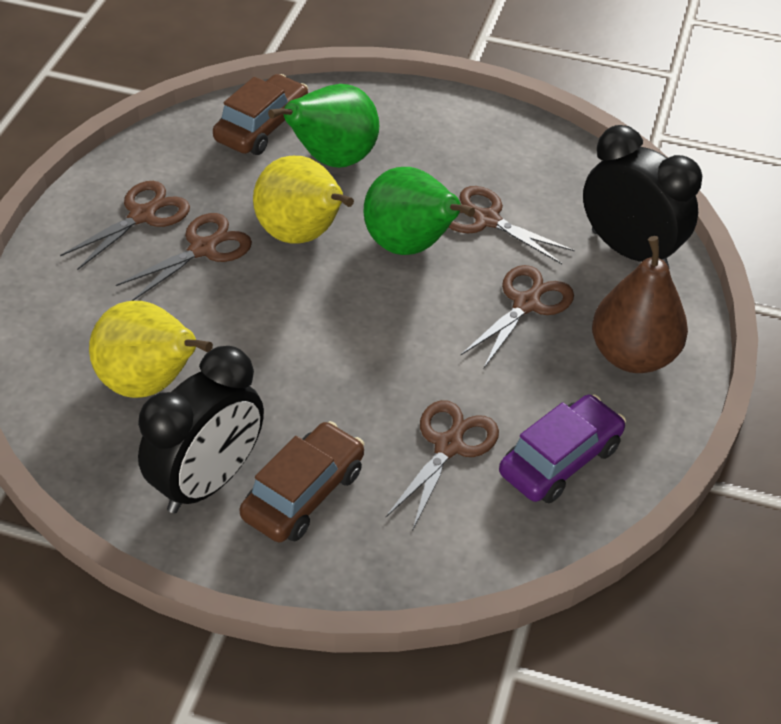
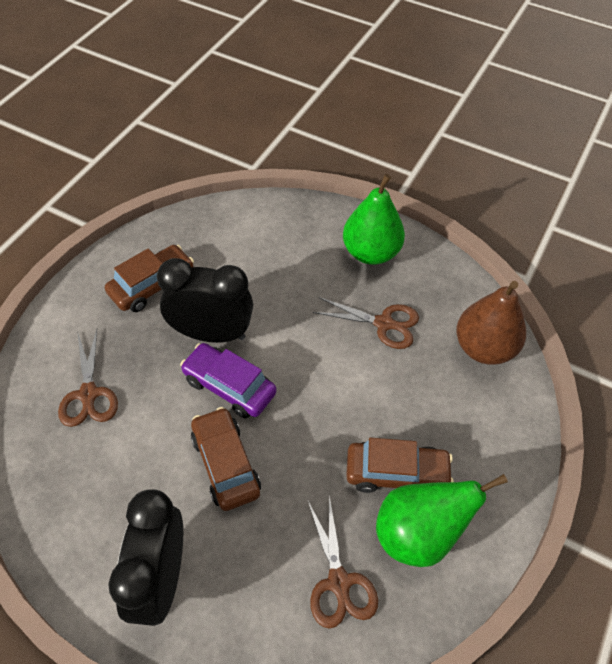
brown car: [213,74,308,155] [240,421,365,542] = 2 -> [105,245,194,312] [191,407,261,511] [346,437,454,493] = 3
brown scissors: [60,181,190,270] [116,213,252,301] [386,400,499,529] [448,186,575,264] [461,265,574,368] = 5 -> [58,329,118,427] [307,496,378,629] [313,297,419,349] = 3
yellow pear: [89,301,213,398] [253,156,354,243] = 2 -> none = 0

